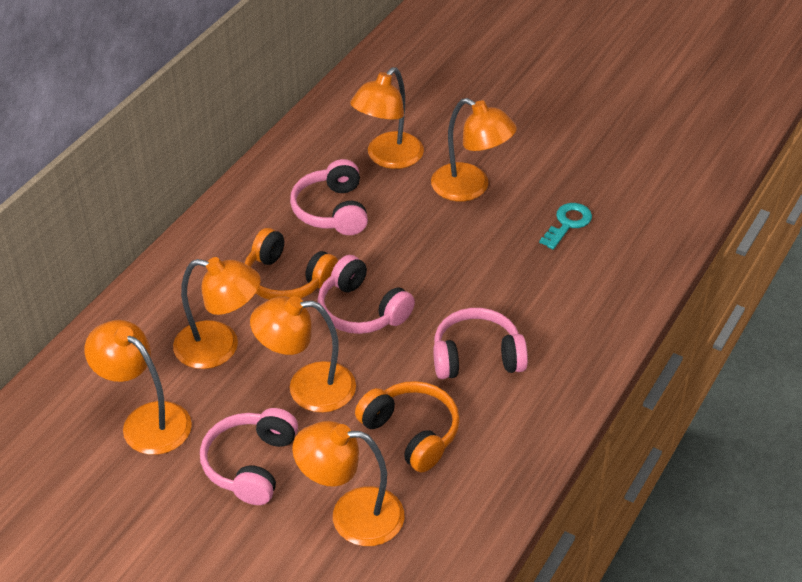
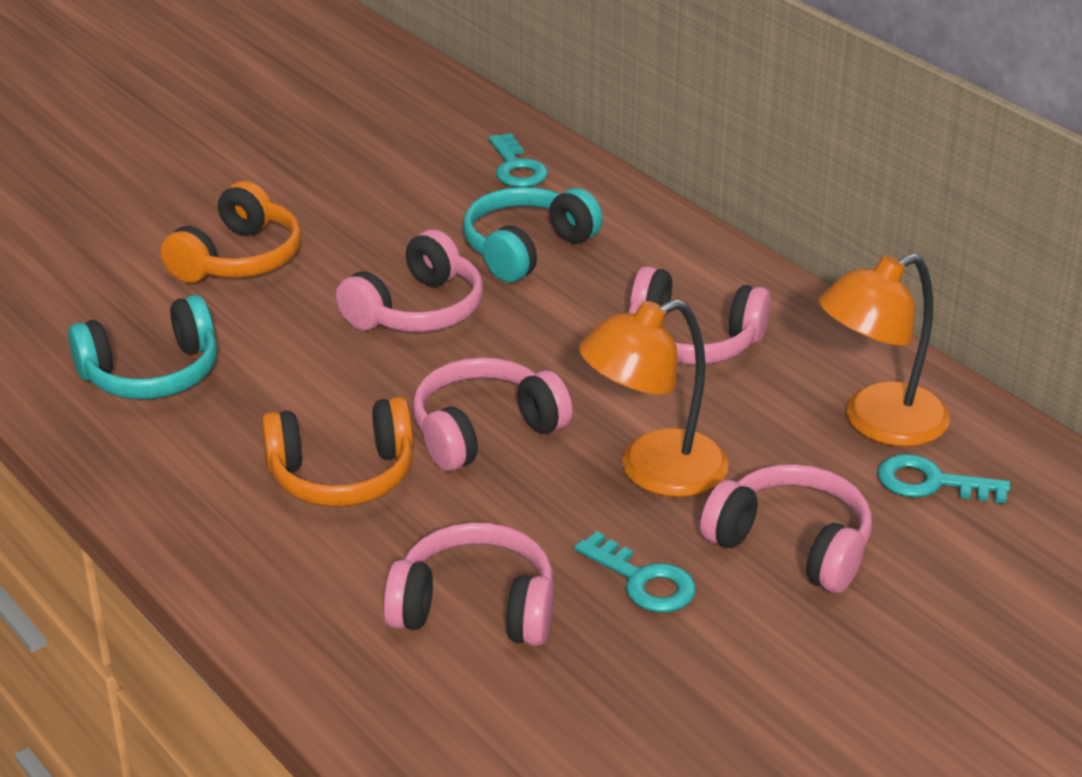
orange lamp: [84,320,192,455] [173,257,261,369] [250,296,356,413] [292,421,404,546] [350,67,424,169] [431,98,517,201] = 6 -> [579,299,729,497] [819,254,950,447] = 2
pink headphones: [200,408,298,505] [290,159,368,235] [318,255,415,334] [433,308,528,379] = 4 -> [336,230,483,332] [383,522,554,646] [413,357,573,471] [628,266,771,365] [700,464,872,593] = 5
turquoise headphones: none = 0 -> [68,295,217,399] [463,187,603,282] = 2
turquoise key: [539,203,592,250] = 1 -> [489,133,548,187] [574,531,696,612] [877,454,1010,504] = 3

